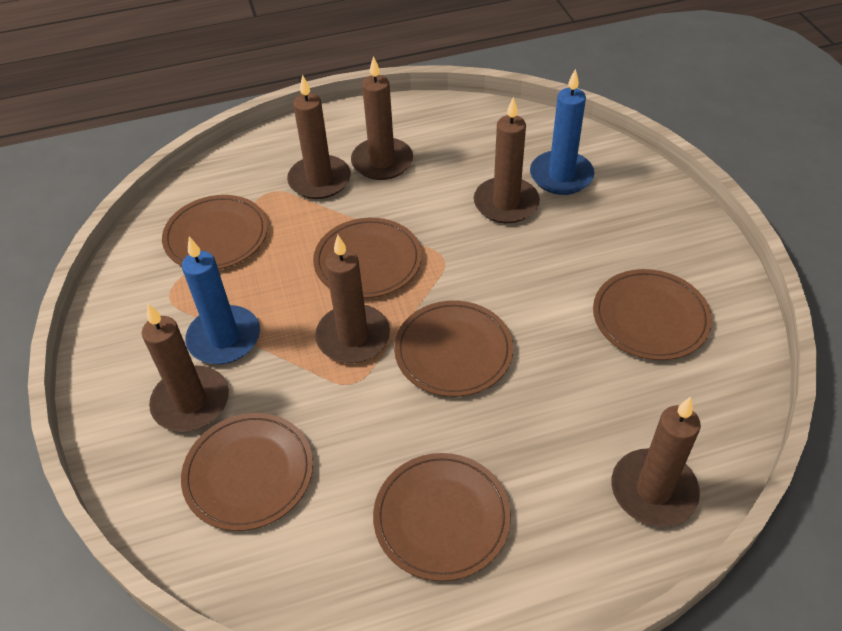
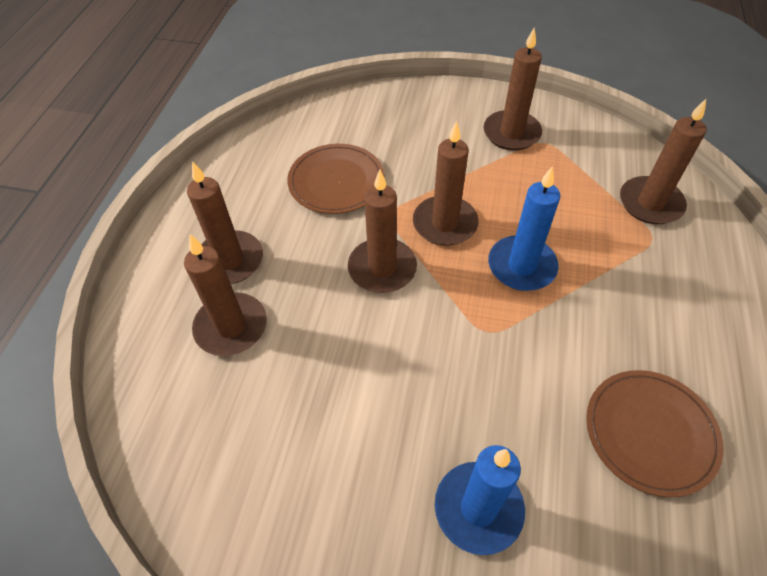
brown plate: [162,195,268,270] [181,413,313,531] [313,218,422,298] [373,453,511,581] [394,301,513,397] [593,269,712,360] = 6 -> [287,144,384,214] [586,370,724,497] = 2

